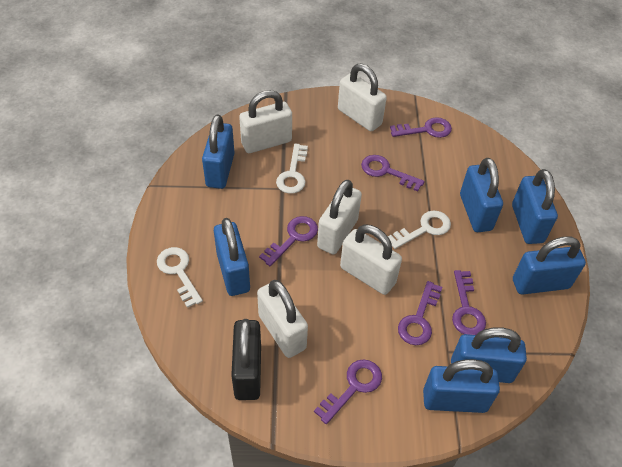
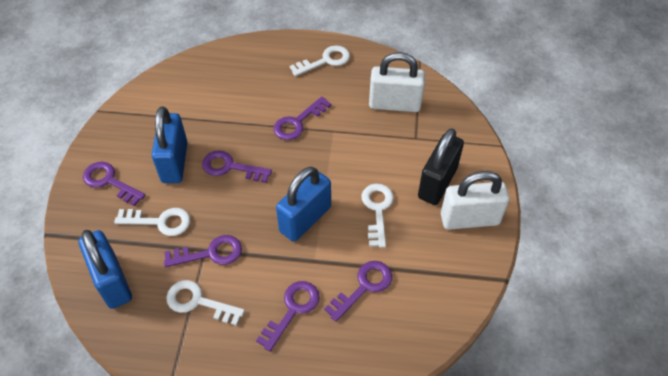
blue padlock: [202,115,235,189] [214,218,250,296] [423,359,500,413] [451,327,527,383] [460,158,503,232] [512,169,558,244] [513,236,586,295] = 7 -> [78,230,132,309] [152,107,188,183] [276,167,331,242] = 3
white key: [157,247,203,308] [276,144,308,194] [388,210,451,249] = 3 -> [114,208,190,236] [166,280,245,326] [290,45,350,76] [361,184,394,248] = 4
white padlock: [239,90,292,153] [257,280,308,358] [317,180,362,255] [338,64,387,131] [340,224,402,295] = 5 -> [369,52,425,112] [441,171,509,230] = 2

